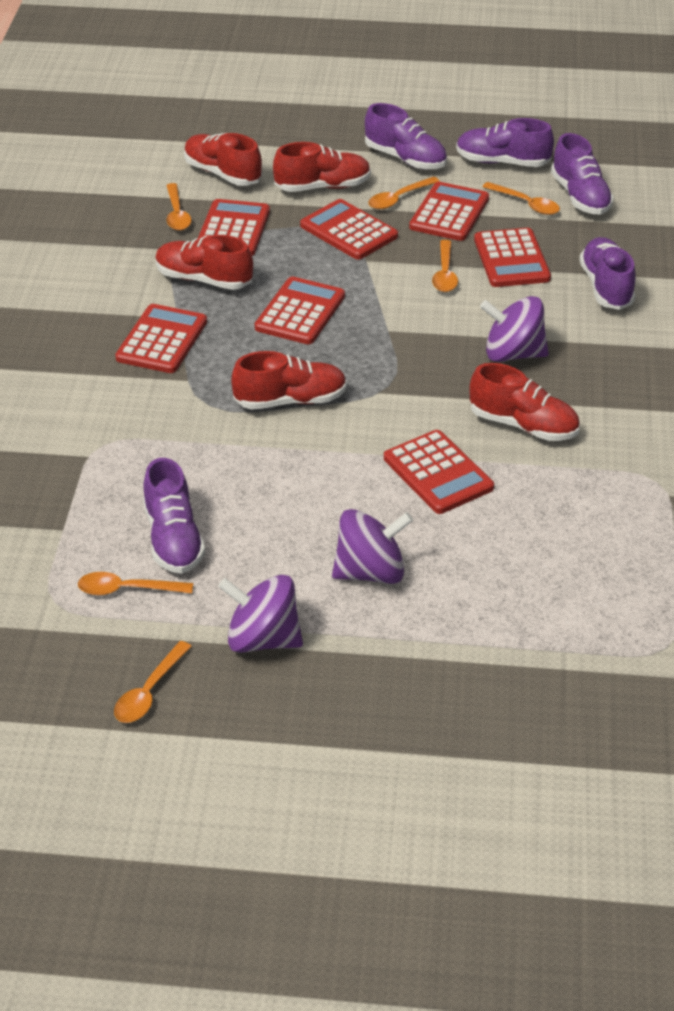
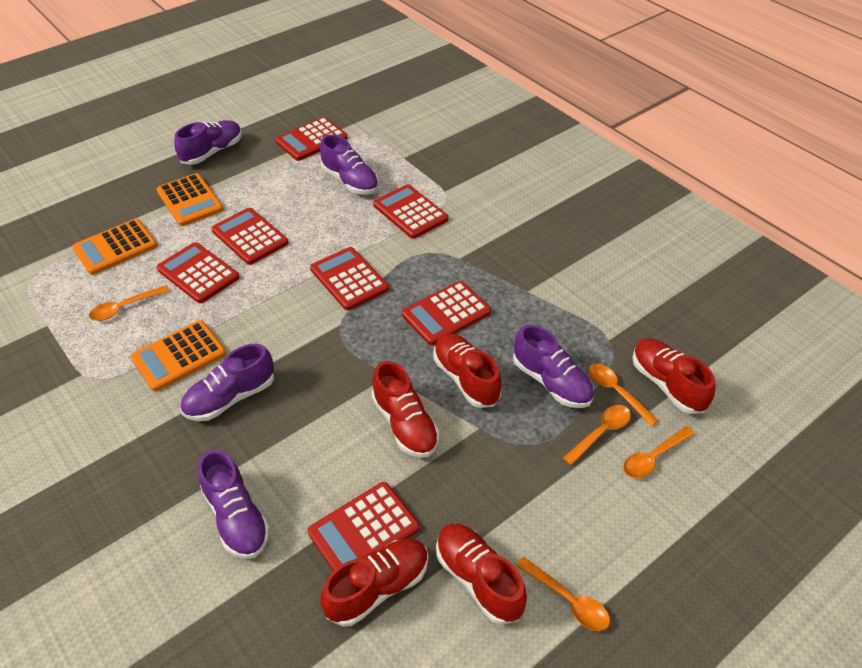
orange calculator: none = 0 -> [72,219,158,275] [130,320,226,392] [157,173,224,226] = 3
orange spoon: [78,572,193,595] [114,641,192,723] [166,183,191,230] [368,176,440,209] [432,240,458,292] [482,182,560,215] = 6 -> [89,285,169,321] [516,557,610,631] [563,405,631,465] [588,364,659,426] [623,426,695,478] = 5
purple spinning top: [218,575,303,653] [332,509,413,584] [480,296,549,362] = 3 -> none = 0

